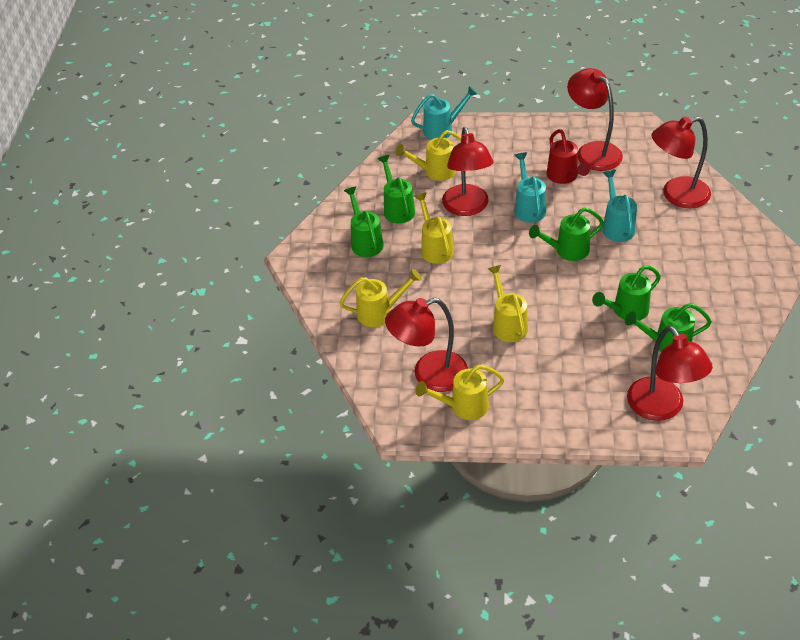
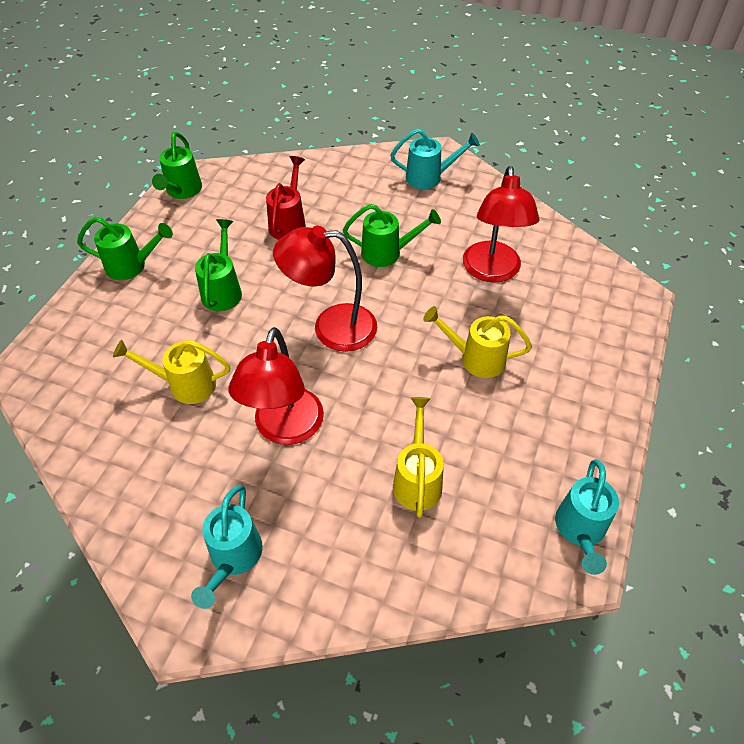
green watering can: [344,187,384,257] [377,155,415,223] [529,208,604,261] [592,265,661,321] [625,303,712,352] = 5 -> [77,217,173,280] [152,132,202,199] [195,219,242,311] [343,204,441,267] = 4
red lamp: [385,298,468,392] [442,127,493,216] [567,68,623,171] [627,326,713,421] [651,116,711,208] = 5 -> [229,327,324,445] [273,226,377,352] [463,166,540,283] = 3
yellow watering can: [340,269,422,327] [395,130,461,181] [414,192,454,264] [416,365,504,420] [488,265,528,342] = 5 -> [113,340,230,404] [393,397,444,518] [423,306,532,378] = 3

